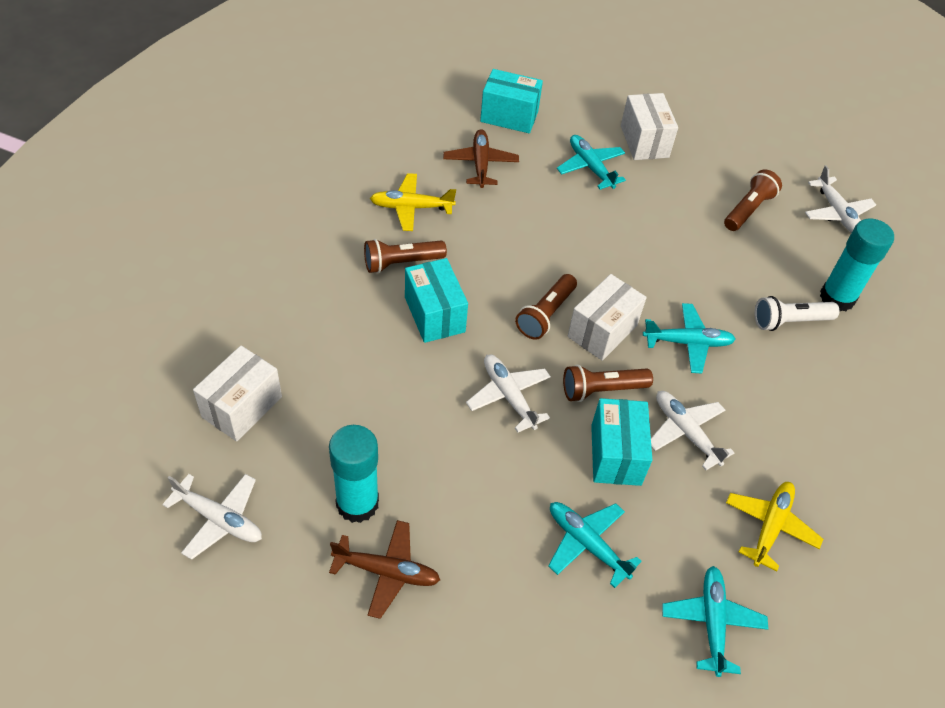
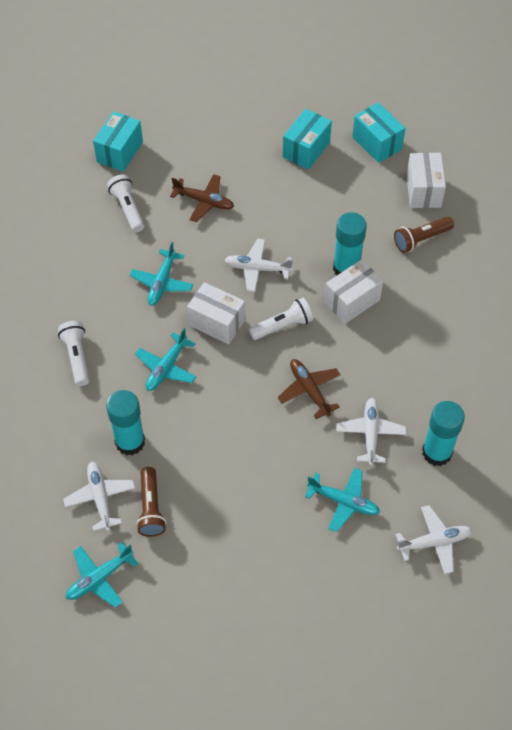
brown flashlight: [364,239,447,273] [515,274,577,340] [563,364,653,402] [724,169,782,231] = 4 -> [136,467,166,537] [394,216,454,253] = 2
turquoise glue stick: [329,425,379,523] [820,218,894,312] = 2 -> [106,390,145,456] [333,212,367,275] [422,401,465,466] = 3
white flashlight: [755,296,839,331] = 1 -> [58,321,89,386] [107,174,145,232] [249,298,313,340] = 3
yellow plane: [370,173,456,231] [726,482,823,572] = 2 -> none = 0

